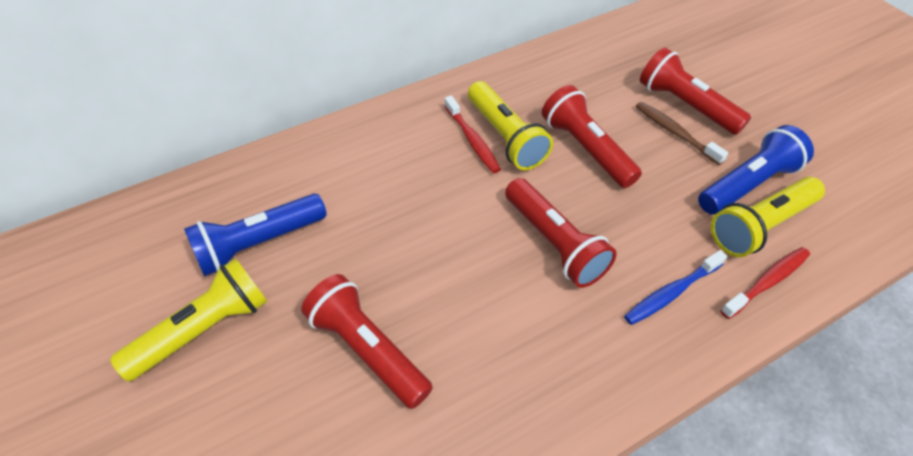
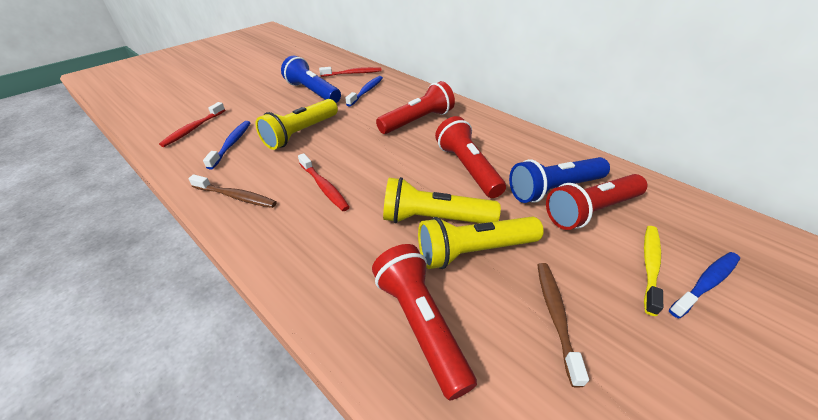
blue toothbrush: [624,250,727,325] = 1 -> [203,121,251,170] [345,76,383,107] [669,252,740,318] = 3
brown toothbrush: [636,102,728,165] = 1 -> [188,174,277,208] [537,263,589,388] = 2
red toothbrush: [445,95,501,173] [720,247,810,319] = 2 -> [159,102,225,147] [298,153,350,211] [319,67,382,77] = 3
yellow toothbrush: none = 0 -> [644,226,663,316] = 1

